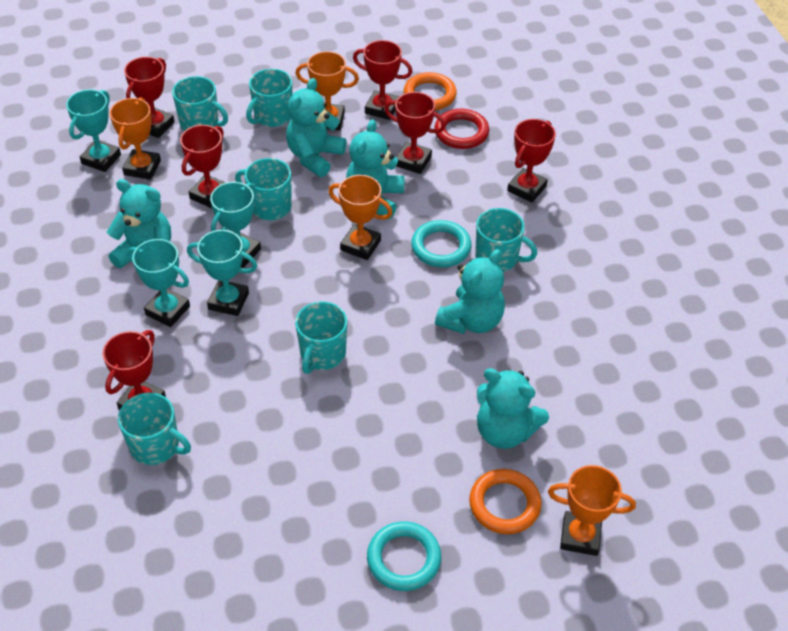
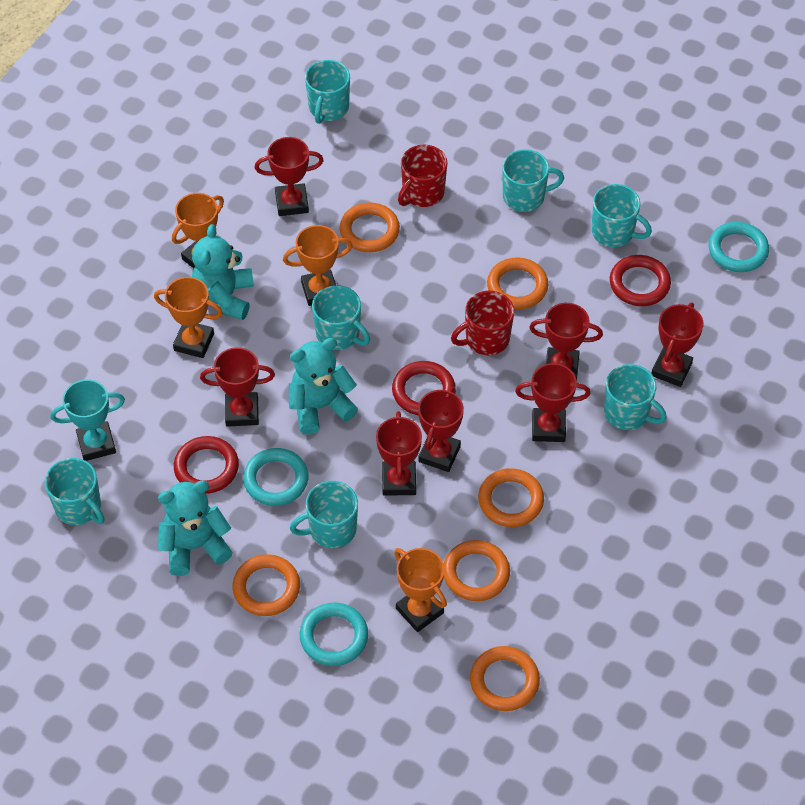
orange ring: [403,72,457,110] [469,469,541,534] = 2 -> [233,554,300,616] [340,202,400,252] [444,540,510,601] [470,646,540,711] [478,468,544,527] [487,258,548,309] = 6
red mug: none = 0 -> [398,145,448,207] [451,291,514,355] = 2
red ring: [435,109,489,149] = 1 -> [174,436,239,494] [392,361,456,416] [610,255,671,306] = 3
red trophy: [102,330,166,410] [124,57,175,138] [180,125,226,208] [353,40,412,120] [384,92,446,174] [507,119,556,203] = 6 -> [200,347,275,427] [255,137,324,216] [376,411,422,496] [418,386,464,472] [515,363,591,442] [529,303,603,381] [651,303,704,387] = 7
turquoise mug: [118,393,191,465] [172,76,228,131] [235,158,292,220] [246,69,292,127] [295,301,347,374] [475,208,537,272] = 6 -> [45,458,104,525] [290,481,358,548] [305,60,350,124] [312,285,370,350] [502,149,564,212] [592,184,652,247] [604,364,667,430] = 7
turquoise ring: [367,521,441,591] [411,220,471,267] = 2 -> [243,448,308,506] [300,602,368,666] [708,222,769,272] = 3
turquoise teddy bear: [107,179,171,268] [286,78,346,177] [346,119,405,220] [435,249,505,334] [477,368,549,449] = 5 -> [158,481,233,576] [192,224,254,320] [289,338,358,435] = 3
turquoise trophy: [66,89,121,172] [128,239,190,327] [187,230,257,316] [210,182,261,268] = 4 -> [51,379,125,461] = 1

